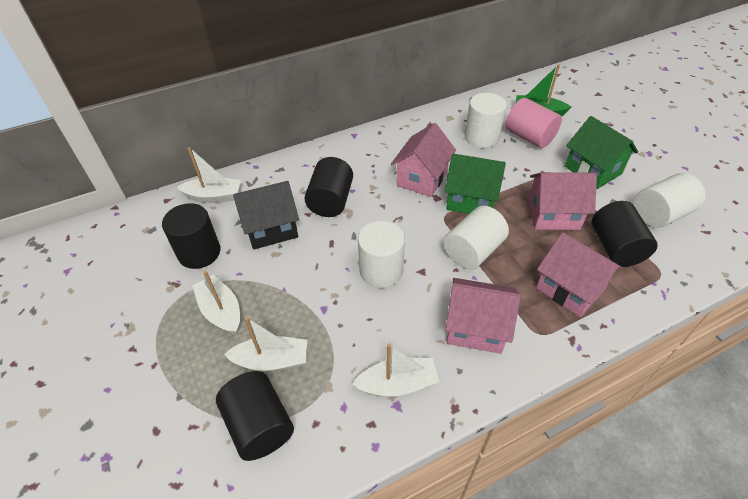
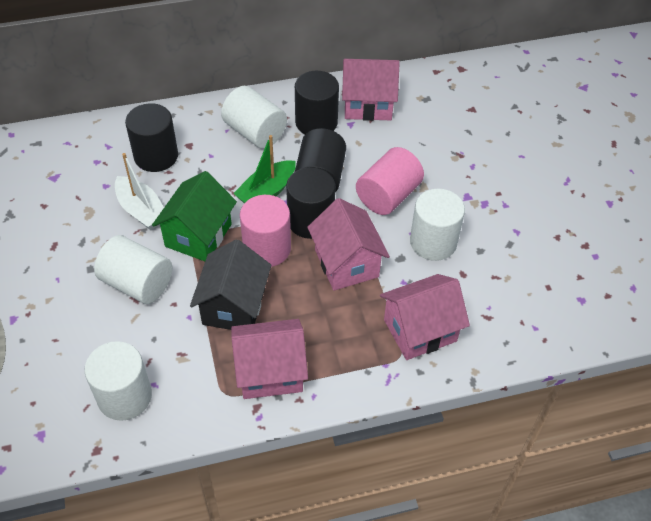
green house: [445,154,506,214] [565,116,638,189] = 2 -> [152,171,237,261] = 1
pink cylinder: [506,98,562,148] = 1 -> [240,195,291,267] [356,147,424,215] = 2
white boat: [177,147,241,203] [192,271,240,335] [224,317,307,372] [352,343,439,397] = 4 -> [115,153,164,230] = 1

